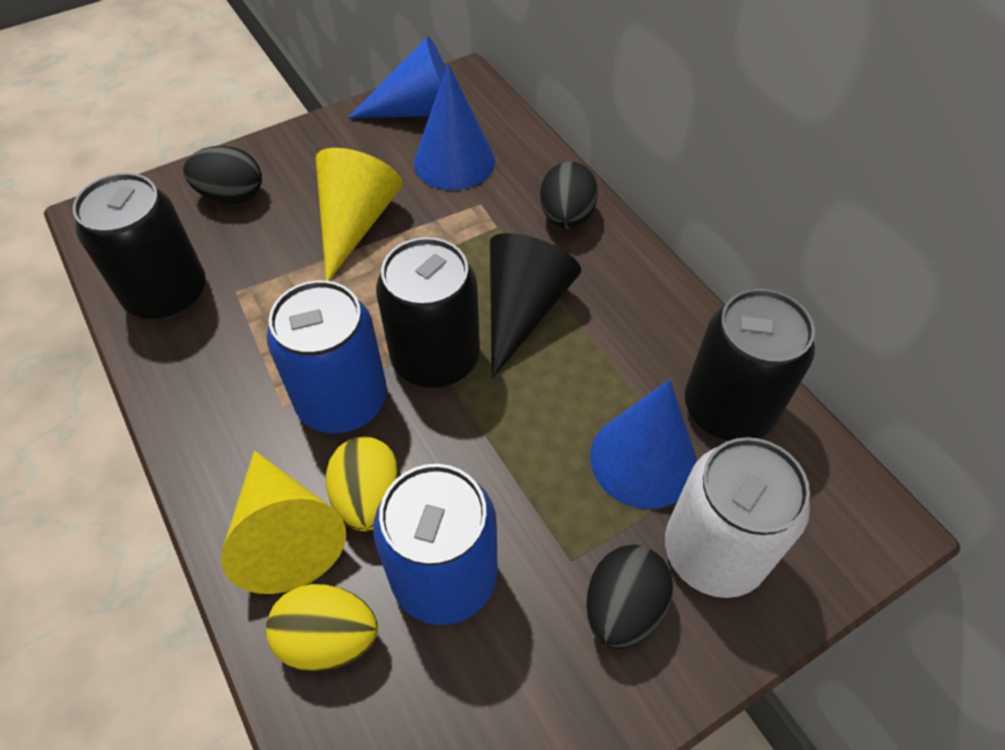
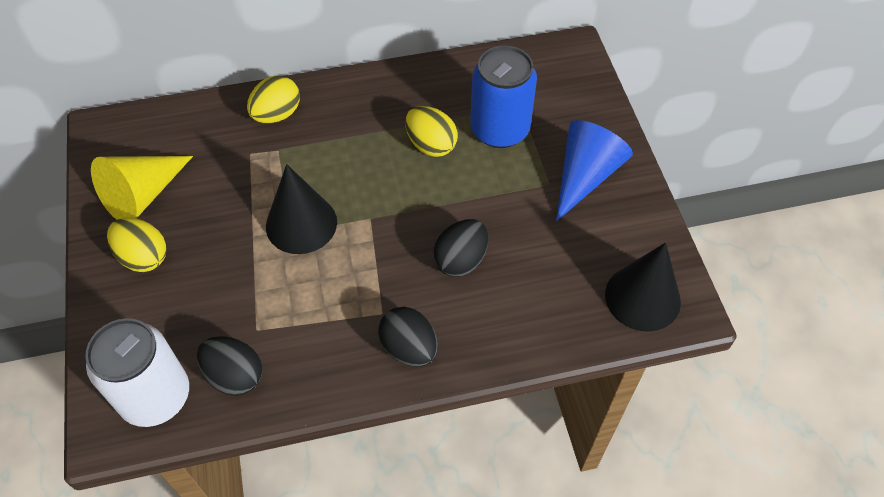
black can: [73,173,206,321] [376,237,480,388] [685,289,815,441] = 3 -> none = 0
black cone: [490,233,581,378] = 1 -> [266,164,337,254] [605,242,681,332] = 2
blue can: [267,280,387,433] [373,464,498,625] = 2 -> [470,45,537,148] = 1
blue cone: [348,36,446,119] [414,64,495,190] [590,379,697,509] = 3 -> [556,120,633,221] = 1
yellow cone: [221,450,346,594] [316,148,403,281] = 2 -> [91,156,193,220] = 1
yellow egg: [266,584,378,672] [326,436,401,531] = 2 -> [107,217,166,272] [247,75,300,123] [405,106,458,157] = 3

